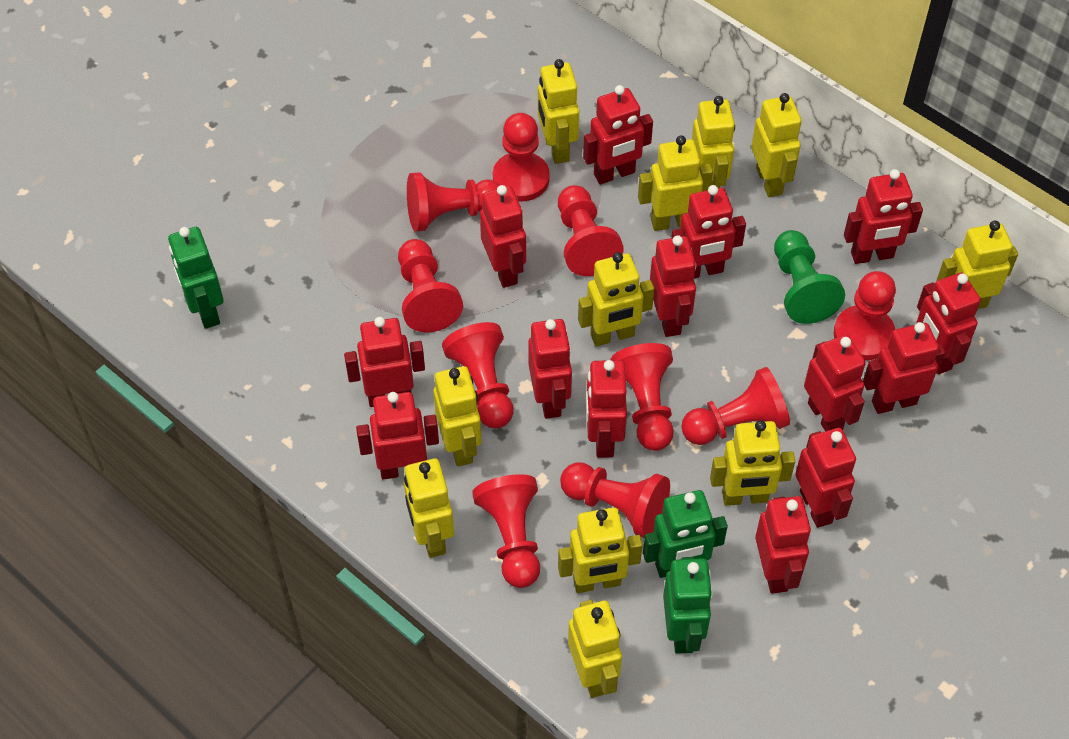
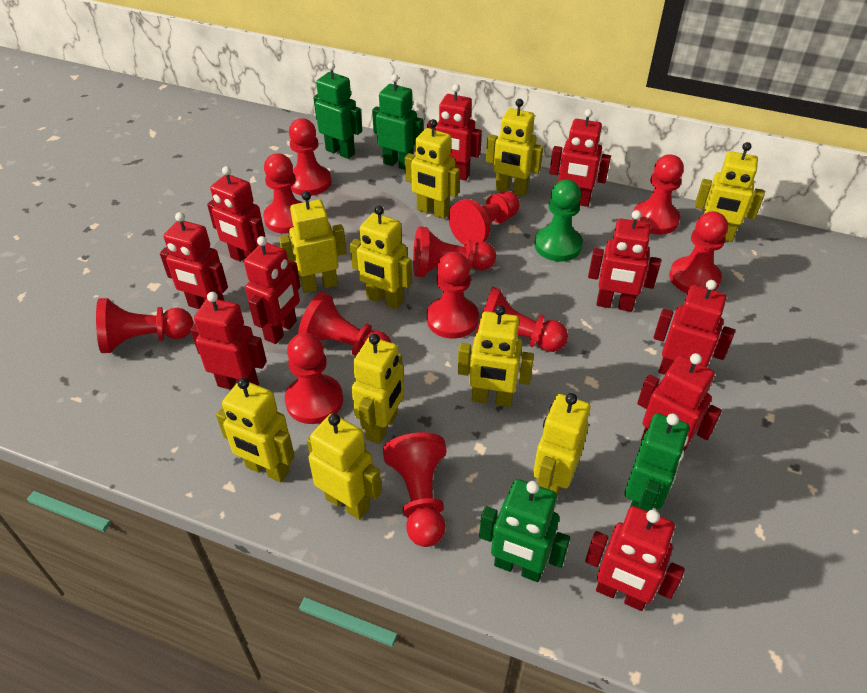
green robot: [168,227,224,329] [643,490,728,578] [663,557,713,654] = 3 -> [313,62,362,159] [372,74,424,170] [479,479,570,582] [624,413,689,511] = 4
red pawn: [398,239,463,333] [407,172,500,231] [442,322,514,429] [472,474,540,588] [493,113,550,202] [558,185,623,276] [560,462,670,538] [610,343,674,451] [681,367,790,445] [833,271,896,360] = 10 -> [96,298,193,353] [263,153,303,233] [285,333,343,424] [289,118,331,196] [298,292,392,356] [383,432,447,547] [413,226,496,277] [427,252,479,339] [449,191,520,245] [475,287,568,352] [632,154,684,235] [669,211,728,293] = 12
red robot: [344,317,425,407] [356,392,439,480] [480,185,526,288] [528,319,572,419] [583,85,653,184] [586,360,627,458] [650,235,696,337] [671,185,746,278] [755,496,811,594] [795,428,856,528] [804,335,866,431] [844,169,923,264] [863,322,946,414] [916,272,981,374] = 14 -> [160,212,228,309] [190,292,267,390] [207,166,265,262] [244,236,301,344] [427,84,482,181] [549,109,611,207] [585,506,685,611] [588,210,661,312] [637,353,722,452] [653,280,735,375] = 10
yellow robot: [404,458,454,558] [433,366,481,466] [538,59,579,164] [558,507,643,593] [568,600,622,698] [578,252,654,346] [638,135,713,231] [692,96,735,188] [710,420,795,506] [751,93,801,197] [937,221,1018,309] = 11 -> [216,378,295,482] [279,191,347,293] [307,414,382,520] [350,206,412,309] [351,334,404,444] [405,119,460,219] [458,305,534,407] [486,99,543,197] [533,393,590,497] [695,142,765,242] = 10

